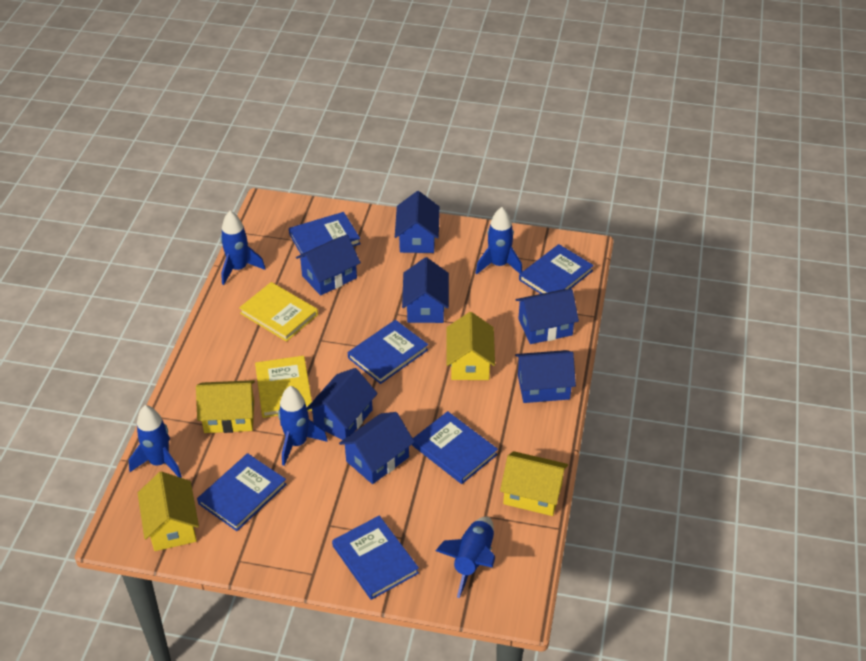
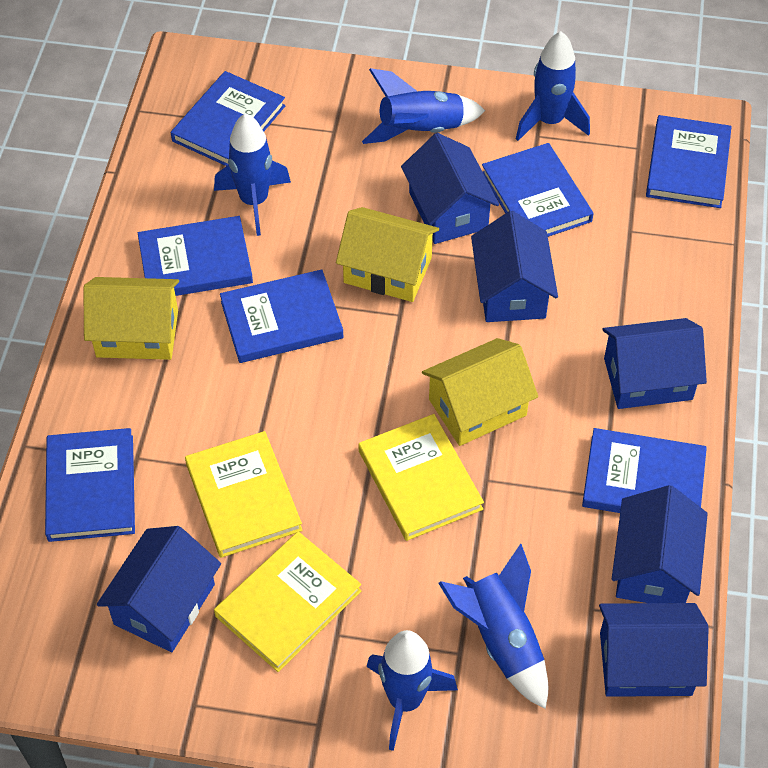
blue book: [197,453,287,531] [289,212,361,254] [332,516,419,600] [348,320,428,384] [412,411,498,484] [519,244,594,294] = 6 -> [45,428,135,542] [138,216,253,296] [171,71,286,166] [220,269,344,363] [482,143,594,237] [582,428,707,513] [646,115,732,208] = 7
blue house: [296,234,361,296] [307,368,378,440] [339,412,414,484] [395,191,440,253] [402,257,449,323] [515,350,576,403] [516,289,579,344] = 7 -> [97,526,221,652] [401,133,499,244] [471,211,558,322] [599,603,709,697] [602,318,707,409] [612,485,708,603] = 6
yellow book: [239,282,318,342] [255,356,312,418] = 2 -> [185,431,302,558] [214,531,361,672] [359,414,484,541] = 3
yellow house: [138,471,199,551] [196,380,255,433] [446,312,495,380] [500,451,568,516] = 4 -> [83,277,179,360] [336,207,439,302] [422,338,538,446] = 3

